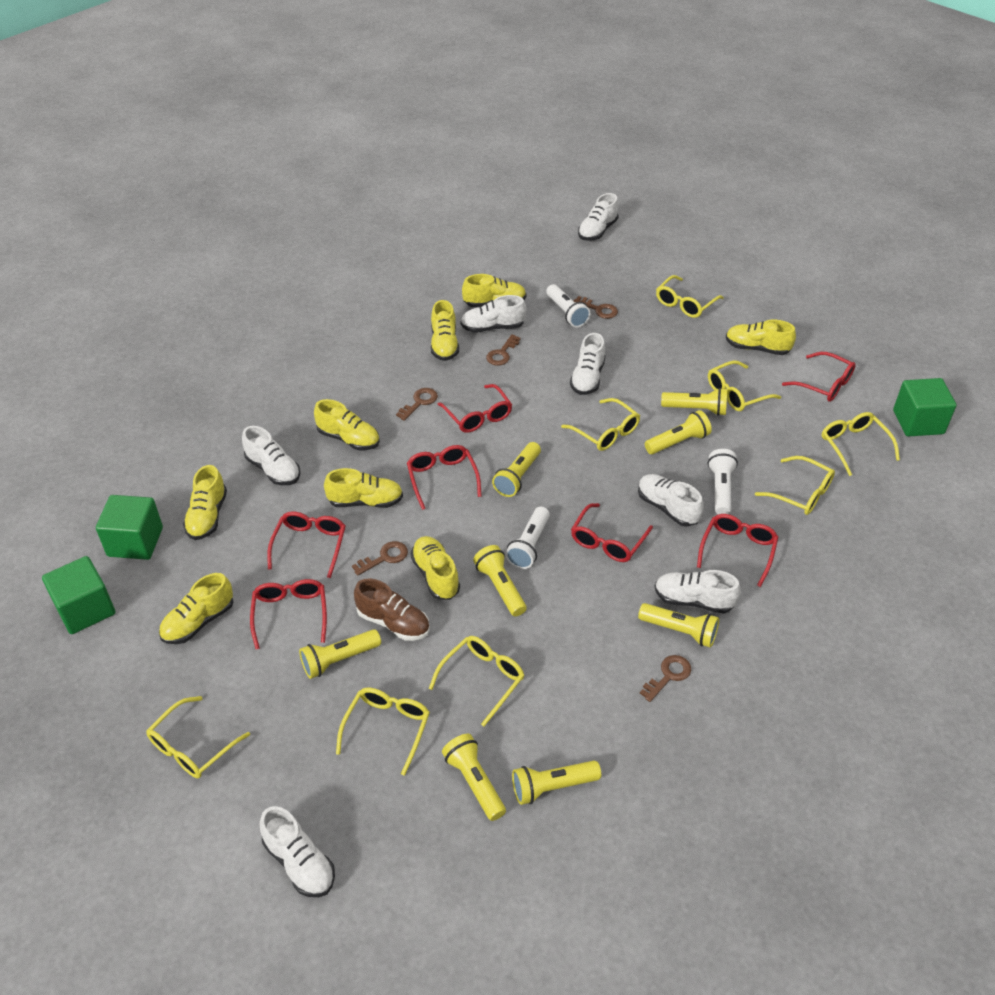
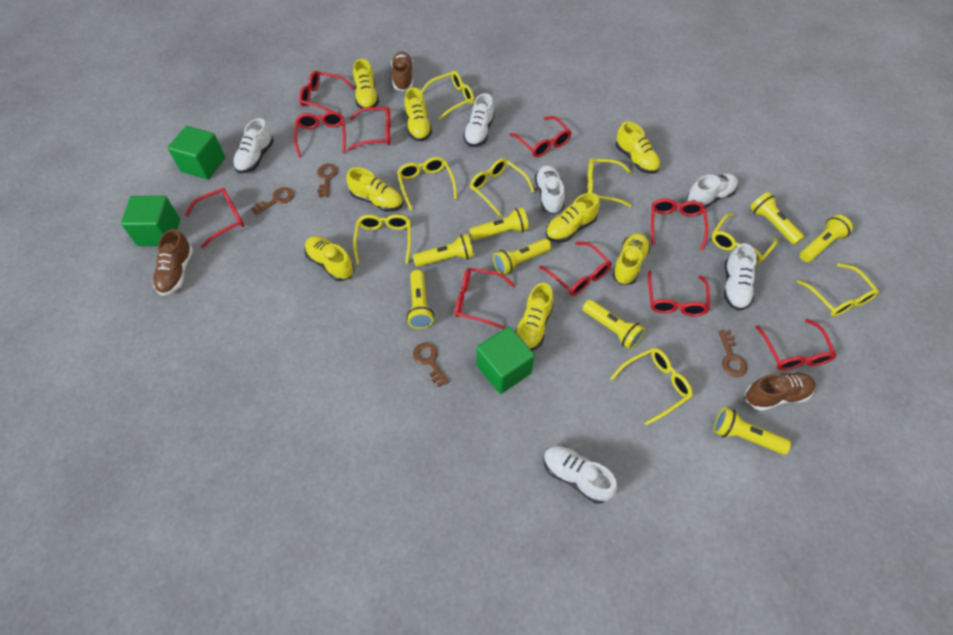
brown key: [352,541,408,576] [396,388,438,421] [486,334,521,366] [573,296,618,319] [640,655,691,702] = 5 -> [251,187,294,215] [317,164,338,197] [413,343,449,387] [719,330,747,377] = 4
brown shoe: [354,578,430,641] = 1 -> [153,229,193,296] [391,51,413,91] [746,372,816,411] = 3
red glasses: [250,579,327,649] [267,512,346,578] [407,445,482,510] [437,384,512,433] [571,503,653,562] [697,514,778,587] [782,352,856,402] = 7 -> [185,188,244,248] [294,111,346,157] [299,71,354,111] [348,107,391,151] [455,268,515,329] [509,116,572,157] [539,242,611,296] [648,271,710,317] [651,199,708,250] [756,319,836,370] = 10
white flashlight: [505,507,550,569] [546,284,590,327] [708,449,738,514] = 3 -> none = 0
white shoe: [242,426,301,485] [260,806,335,897] [460,295,527,333] [570,333,605,395] [578,193,618,241] [638,474,703,526] [655,570,741,614] = 7 -> [233,118,274,173] [463,93,495,147] [535,165,565,214] [543,445,617,503] [687,173,738,208] [724,243,757,311] = 6

